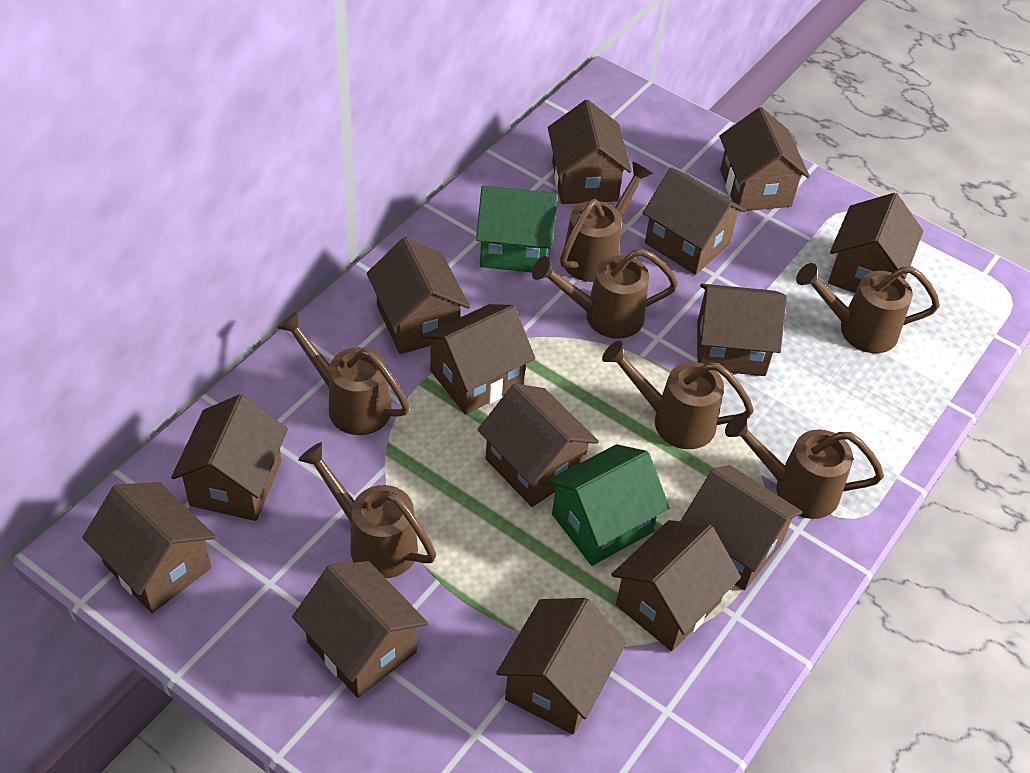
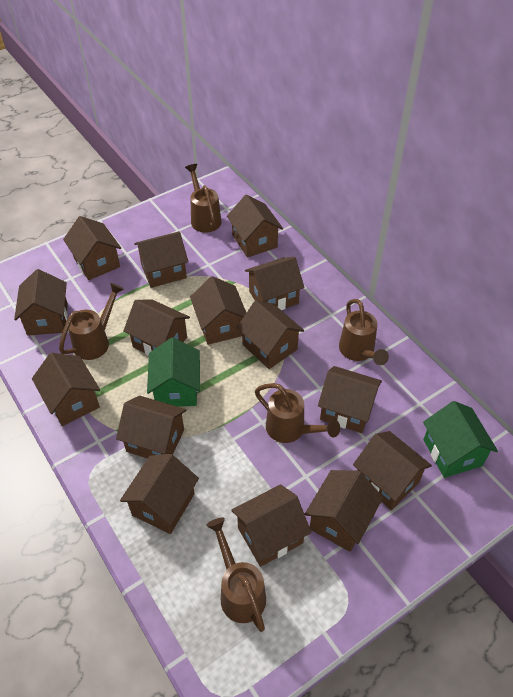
brown house: [82,482,216,613] [171,394,288,521] [292,561,428,698] [367,237,470,354] [422,304,535,414] [478,384,599,507] [496,598,627,735] [548,100,632,204] [611,520,741,651] [643,167,746,275] [681,465,802,590] [697,284,787,376] [719,107,810,212] [828,193,923,293] = 14 -> [14,269,68,336] [32,353,100,426] [63,216,121,280] [116,396,187,458] [120,454,199,534] [123,299,190,356] [134,231,188,288] [190,276,246,345] [227,195,283,257] [231,484,311,567] [237,300,304,369] [245,257,305,310] [305,470,383,552] [318,366,382,433] [353,431,432,510] = 15
brown watering can: [277,311,410,435] [298,442,436,578] [532,248,678,339] [560,161,653,282] [602,341,754,449] [725,414,884,519] [796,263,940,353] = 7 -> [59,283,124,360] [185,164,221,233] [206,517,266,632] [255,383,340,443] [339,299,389,365] = 5

